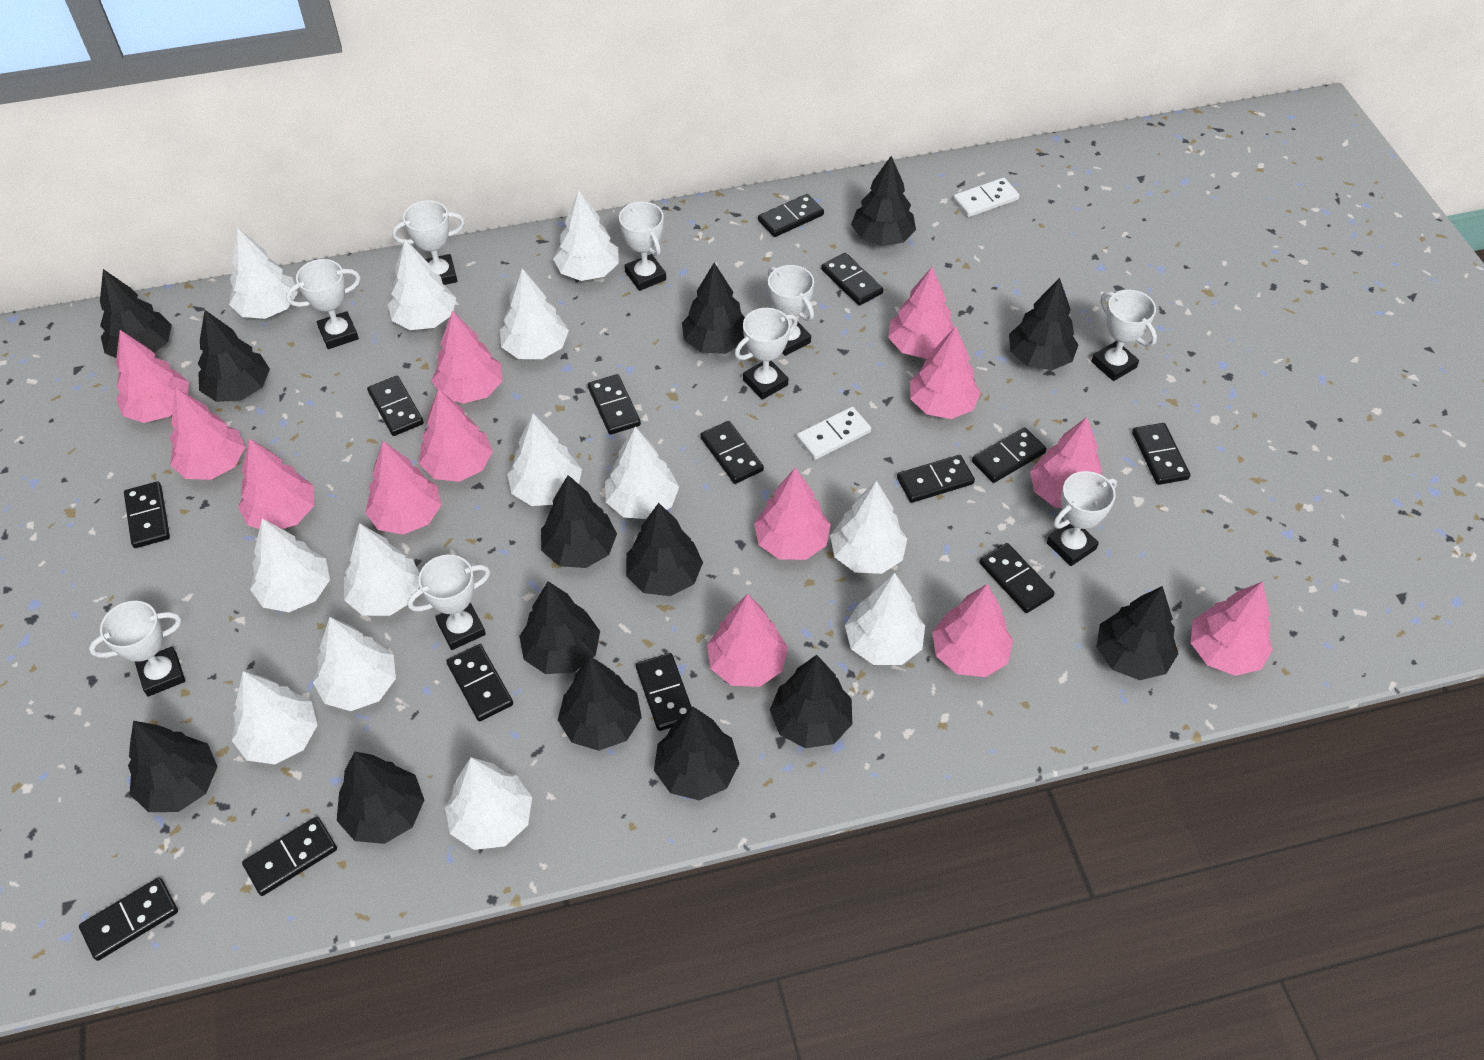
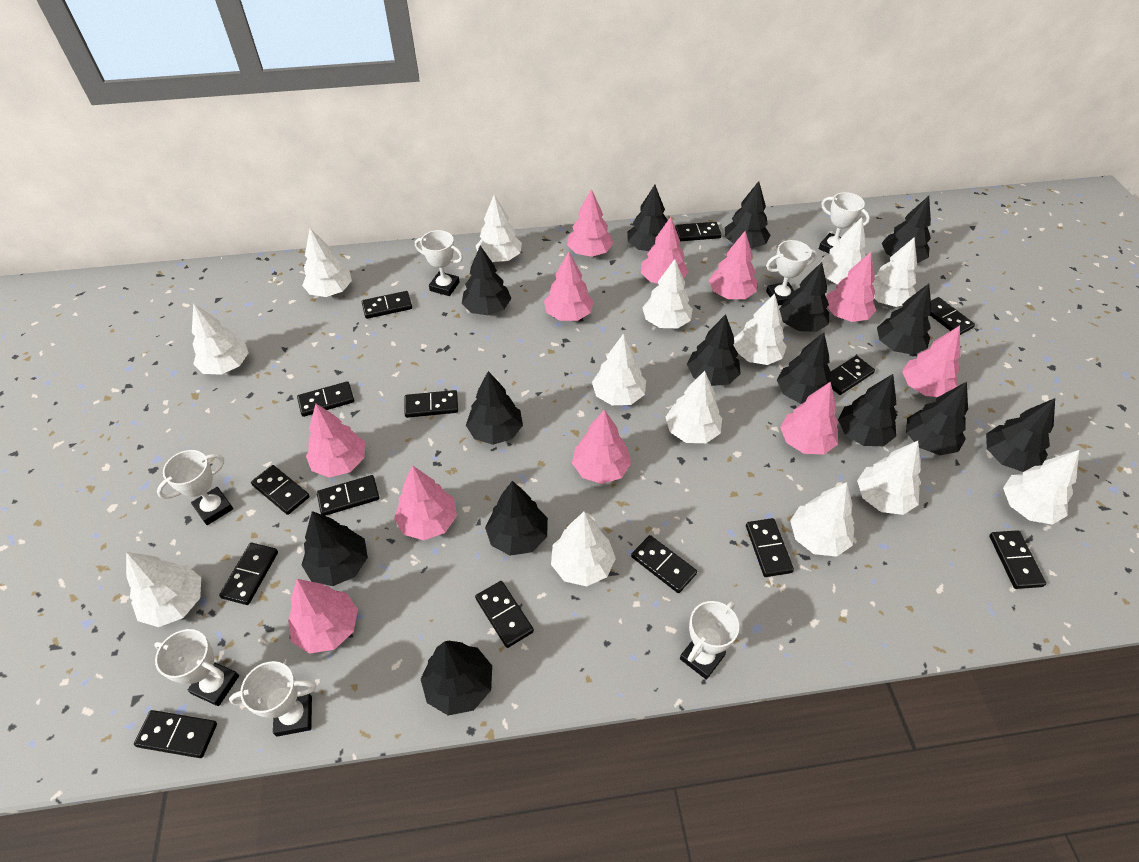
black tree: [100,269,172,358] [128,721,217,812] [198,310,270,402] [337,751,424,844] [519,581,600,674] [541,475,617,568] [558,656,642,751] [626,503,703,596] [654,707,739,800] [682,263,745,354] [770,655,852,748] [851,156,916,246] [1009,278,1078,370] [1096,586,1178,680] = 14 -> [302,511,368,586] [421,641,492,715] [462,246,511,315] [466,371,523,445] [485,481,548,556] [627,185,668,251] [687,314,741,386] [725,181,770,248] [777,333,832,404] [779,262,829,332] [838,374,897,446] [877,284,931,355] [882,196,931,263] [906,382,968,455] [986,398,1055,472] = 15
pink tree: [116,330,189,423] [170,388,245,480] [238,438,314,529] [365,441,442,535] [419,389,493,482] [432,311,502,404] [707,594,788,687] [754,467,831,560] [888,267,954,359] [910,326,981,419] [932,584,1013,677] [1030,417,1103,508] [1191,581,1273,676] = 13 -> [288,579,358,654] [306,404,365,478] [394,465,457,540] [544,252,594,321] [567,189,613,257] [572,410,631,484] [641,217,689,284] [709,231,757,299] [780,381,838,454] [826,252,876,322] [902,326,961,397] = 11
white domino: [797,407,871,460] [953,178,1019,217] = 2 -> none = 0
white tree: [229,228,298,319] [232,671,317,764] [250,518,330,612] [313,617,396,711] [344,523,420,616] [388,239,456,330] [445,757,532,850] [500,268,569,359] [507,414,582,506] [553,190,619,281] [605,427,679,519] [830,481,907,574] [845,573,925,665] = 13 -> [126,552,201,627] [192,303,248,375] [302,228,352,297] [476,195,522,262] [551,512,616,586] [592,333,646,405] [642,259,693,328] [666,371,722,443] [734,293,787,365] [790,482,854,557] [820,217,866,284] [857,441,921,515] [872,237,917,307] [1003,450,1079,525] = 14
white trophy: [89,601,185,696] [286,259,361,349] [392,200,465,285] [407,555,490,650] [619,202,666,291] [735,308,798,400] [768,265,814,356] [1047,471,1117,566] [1091,290,1157,381] = 9 -> [154,629,239,706] [157,450,233,525] [229,661,316,737] [415,230,463,296] [680,601,739,680] [766,240,817,306] [819,192,870,254] = 7

